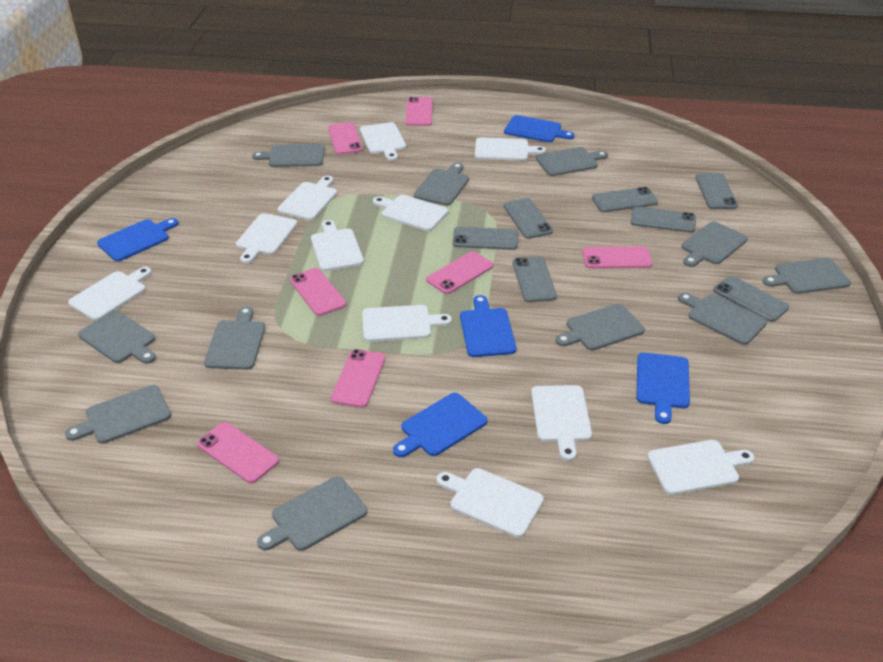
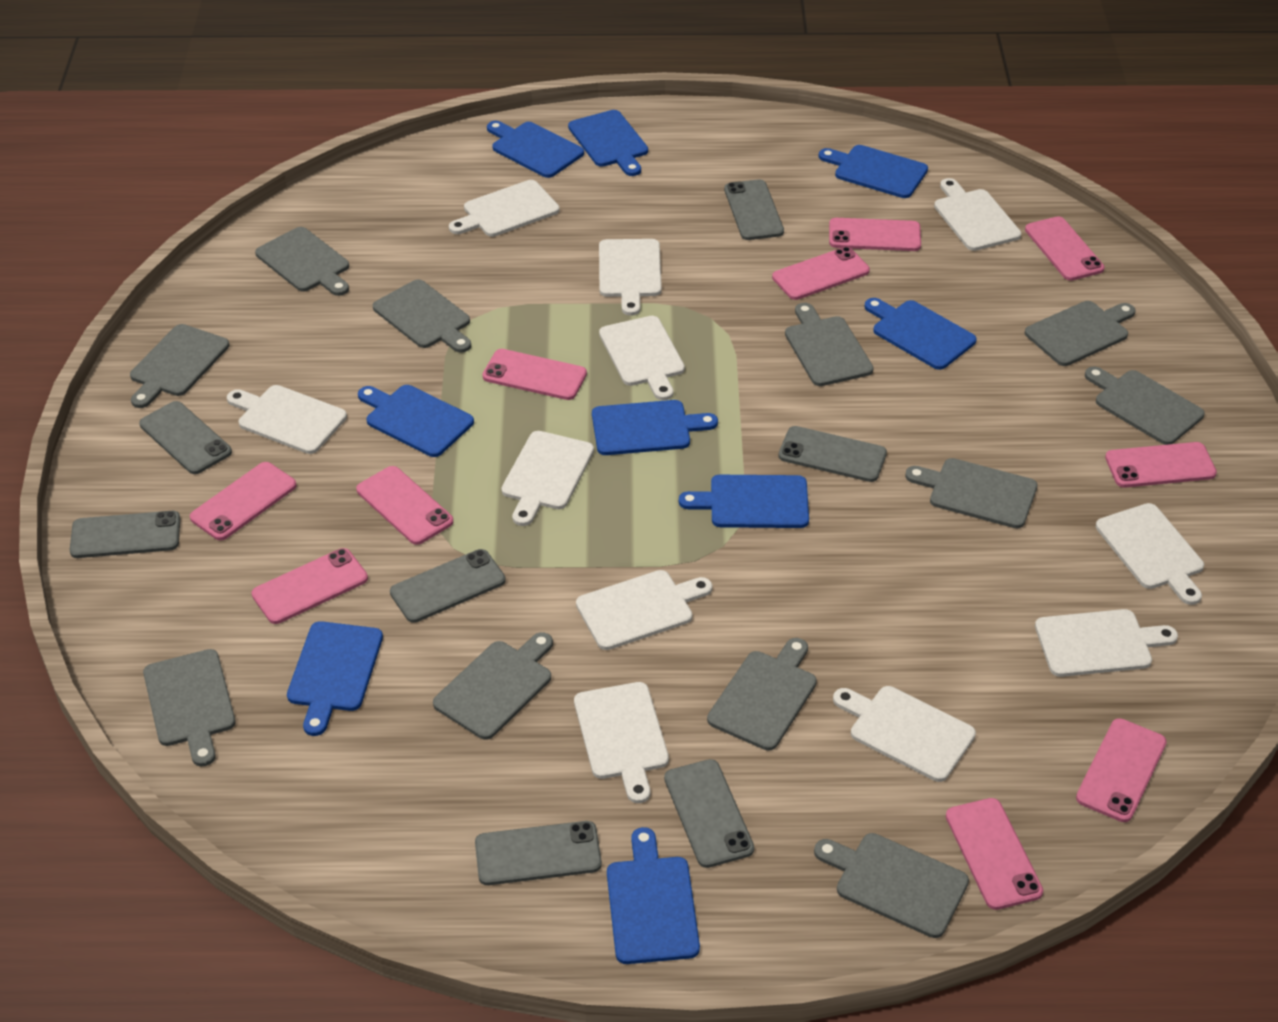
blue cutting board: [97,218,178,262] [393,393,487,457] [460,295,516,357] [504,115,575,142] [636,353,690,424] = 5 -> [287,621,383,736] [358,385,474,457] [487,121,584,178] [568,110,648,176] [592,400,718,455] [607,827,700,964] [679,475,809,528] [819,145,928,198] [864,298,977,370] = 9
pink phone: [197,422,279,483] [290,268,346,316] [328,122,363,155] [331,349,385,408] [405,97,432,126] [426,251,493,294] [582,246,652,269] = 7 -> [190,462,297,540] [252,548,368,624] [356,466,453,545] [482,349,587,400] [772,247,870,300] [829,218,921,251] [946,798,1043,910] [1025,216,1105,281] [1076,718,1167,822] [1105,442,1217,488] = 10

